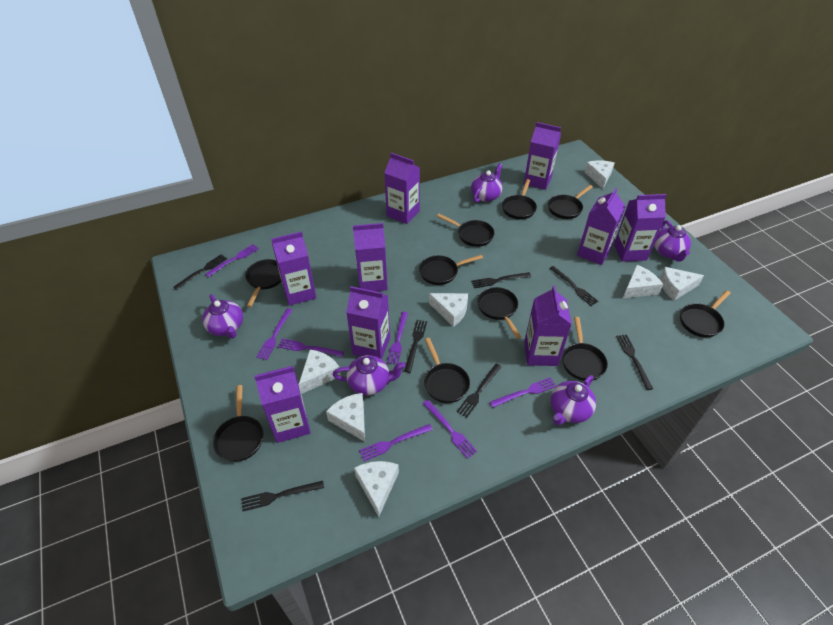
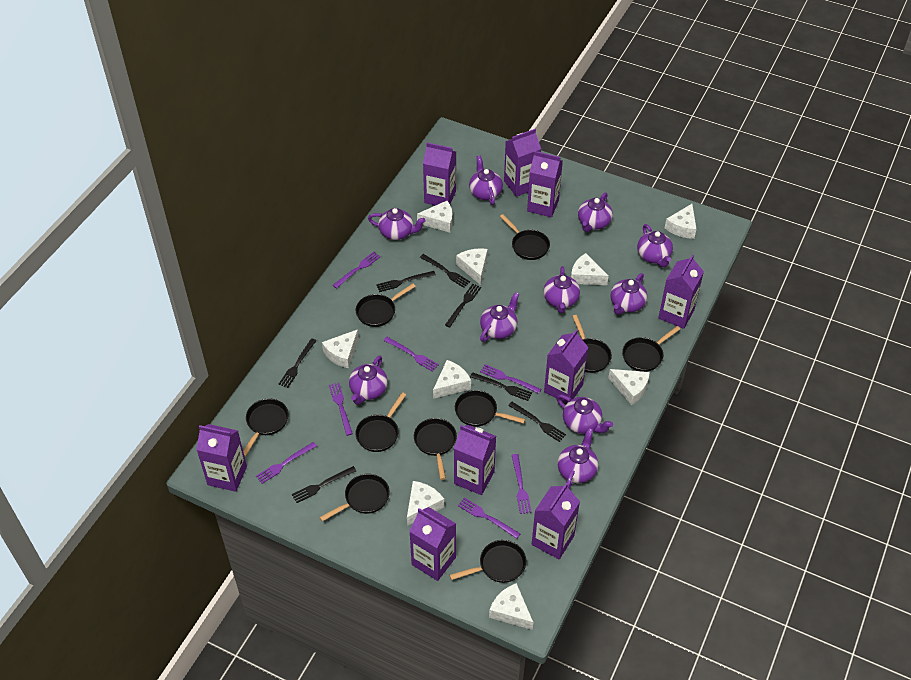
purple teapot: [202,294,243,339] [333,355,406,395] [471,163,503,203] [551,375,596,425] [654,220,691,262] = 5 -> [349,355,388,405] [368,208,426,240] [469,156,503,205] [480,292,519,342] [543,266,580,313] [556,395,613,434] [558,428,598,489] [578,192,613,232] [610,273,647,315] [637,224,673,267] = 10
white cheese: [299,349,341,394] [326,393,365,442] [354,461,399,517] [429,293,468,327] [585,160,615,189] [623,265,663,298] [660,267,704,301] = 7 -> [322,329,359,368] [407,481,444,526] [417,201,453,232] [433,360,471,399] [456,248,488,285] [489,583,533,630] [571,253,609,285] [608,369,650,405] [665,204,696,239] = 9

